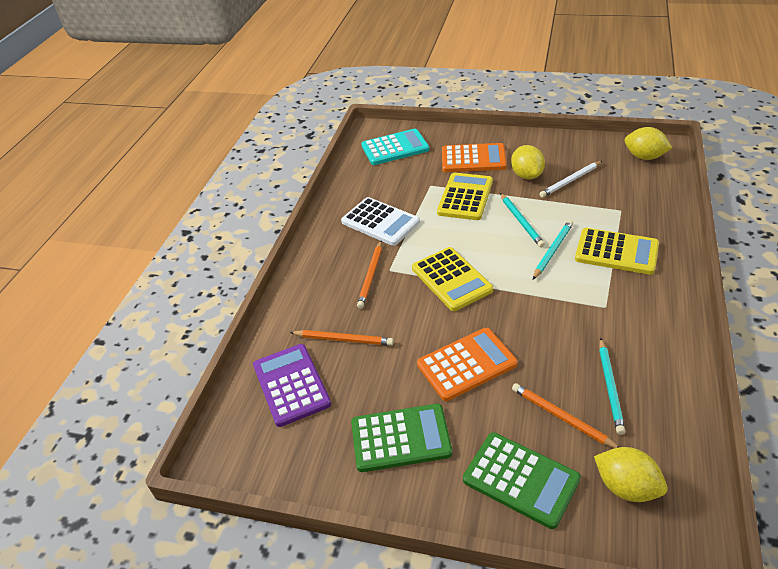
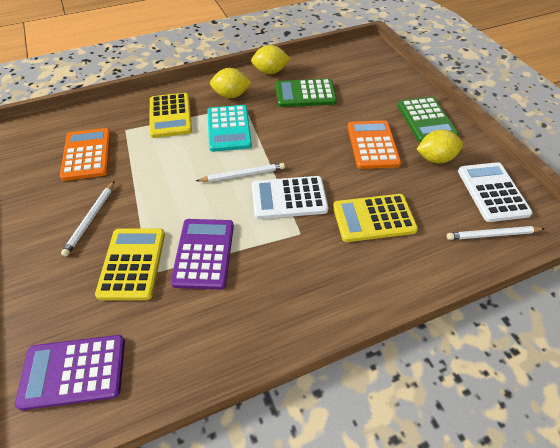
orange pencil: [290,330,394,346] [357,240,382,309] [512,383,619,448] = 3 -> none = 0
purple calculator: [253,344,331,427] = 1 -> [15,335,125,410] [171,219,234,290] = 2
turquoise pencil: [500,193,545,248] [533,220,573,280] [599,338,626,435] = 3 -> none = 0
white calculator: [341,197,420,246] = 1 -> [252,176,328,219] [458,162,533,222] = 2
white pencil: [539,161,602,198] = 1 -> [61,181,115,257] [196,163,285,182] [447,226,545,240] = 3

